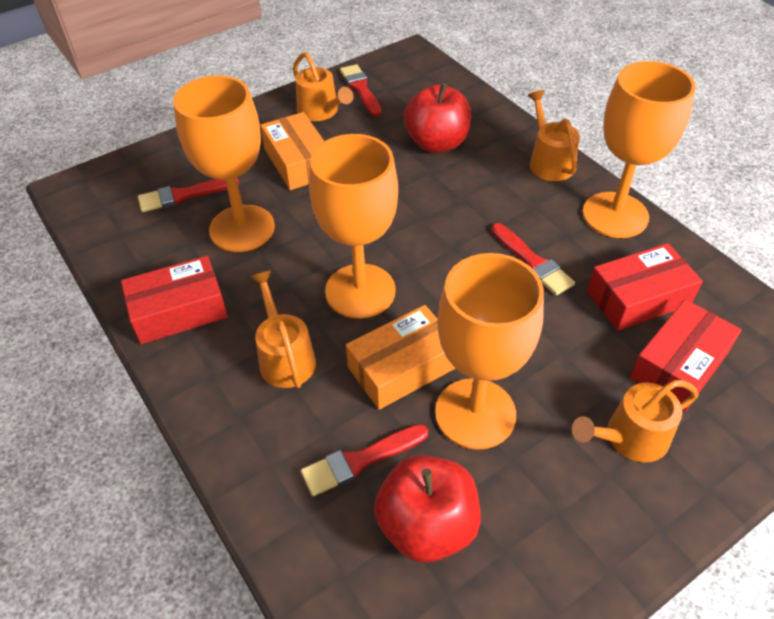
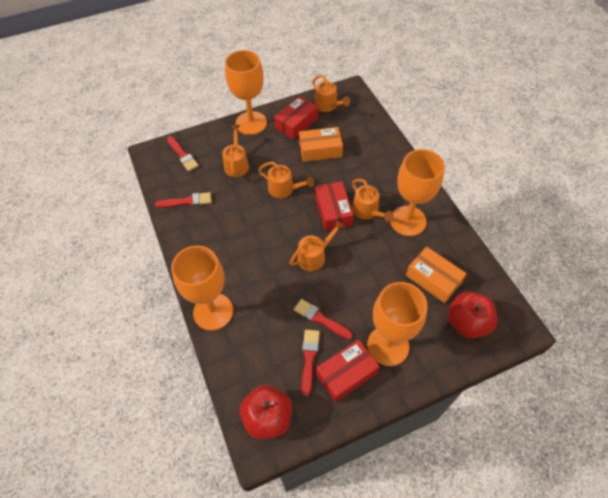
orange watering can: [250,271,316,388] [293,52,353,121] [527,90,580,181] [572,380,698,462] = 4 -> [222,125,249,177] [258,162,314,198] [289,220,345,271] [312,75,350,112] [352,179,393,222] = 5

